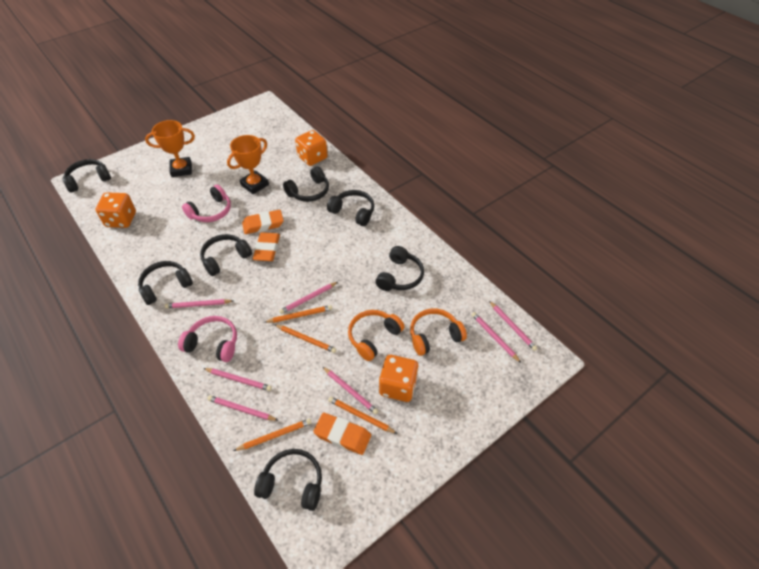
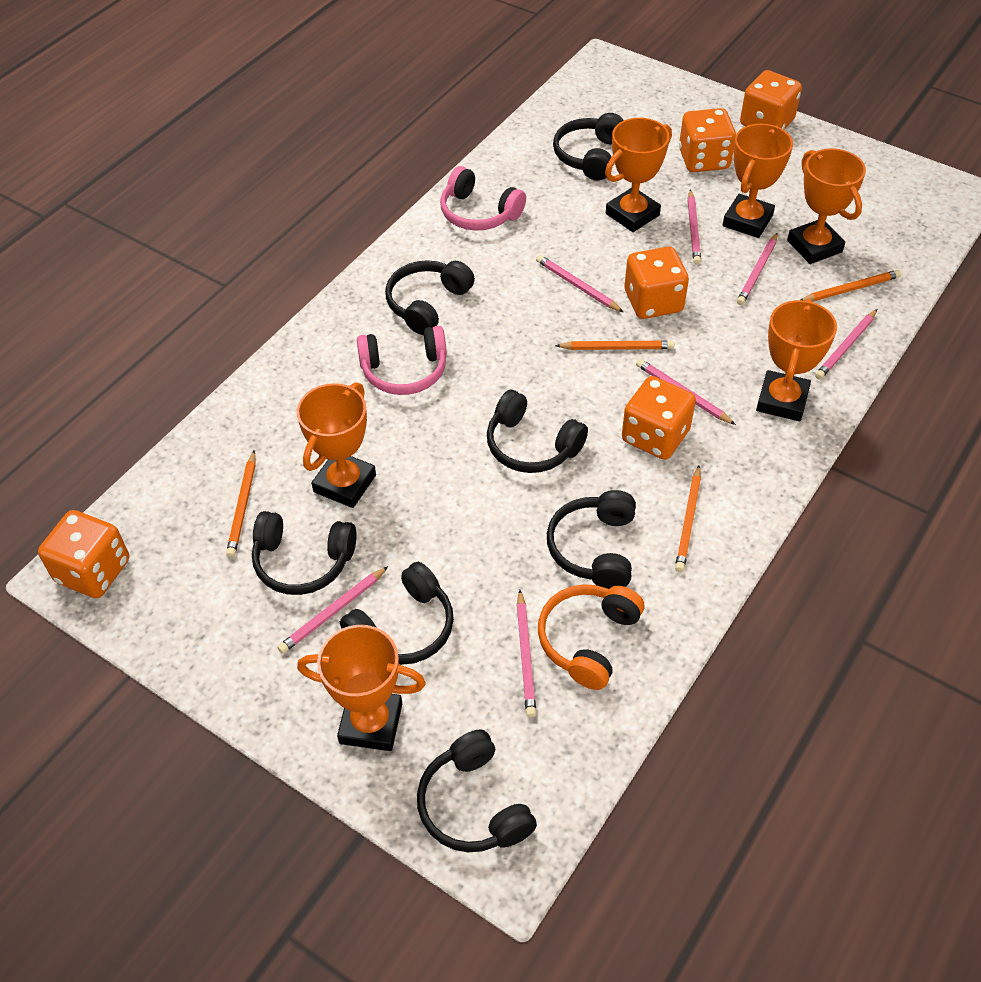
orange dice: [95,192,136,228] [295,130,328,166] [379,355,419,402] = 3 -> [38,510,129,598] [622,376,696,460] [625,247,689,319] [679,108,736,172] [740,70,802,130] = 5
orange eraser: [242,210,284,234] [253,232,280,261] [313,413,371,455] = 3 -> none = 0
orange headphones: [348,310,405,361] [410,309,467,356] = 2 -> [538,584,644,690] = 1
orange trophy: [145,120,195,177] [227,135,269,194] = 2 -> [297,382,376,508] [297,625,426,751] [605,118,672,232] [723,124,793,238] [756,299,837,421] [787,148,866,264] = 6

